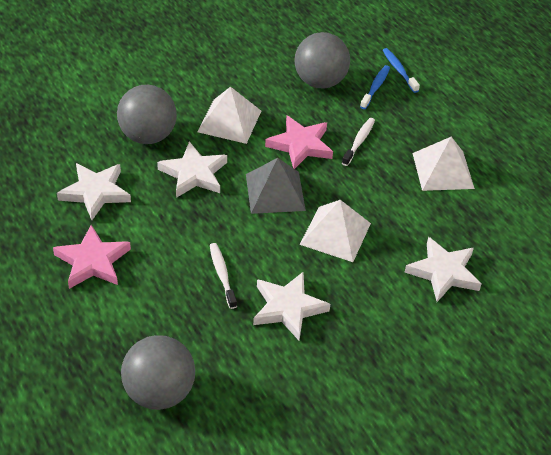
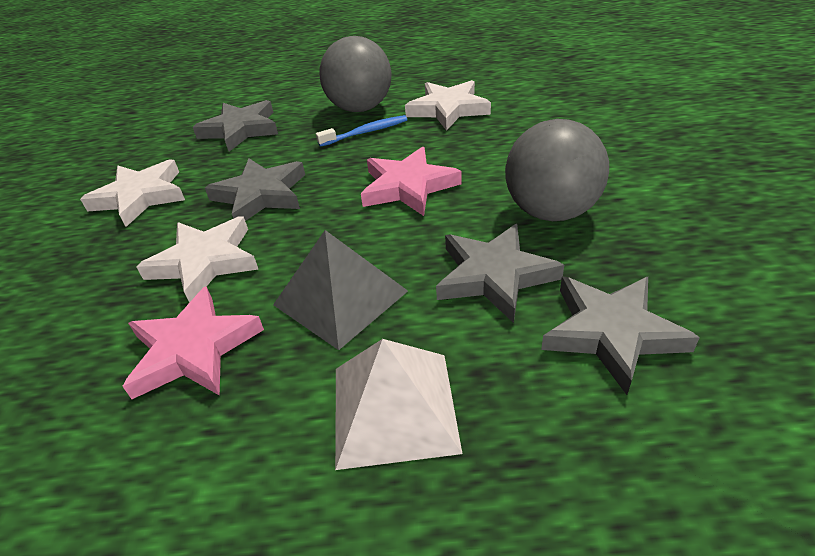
blue toothbrush: [360,65,390,109] [383,48,420,93] = 2 -> [316,115,407,147] = 1
grey ball: [117,85,177,144] [121,335,195,410] [295,32,350,88] = 3 -> [319,36,392,112] [505,119,609,221] = 2
grey star: none = 0 -> [193,100,278,152] [205,158,305,221] [436,224,564,323] [541,277,700,395] = 4
white pyramid: [198,86,261,144] [300,200,371,262] [413,137,475,191] = 3 -> [335,339,462,470] = 1
white star: [57,163,131,220] [157,141,227,198] [253,272,330,340] [404,237,481,302] = 4 -> [80,159,185,227] [136,217,259,303] [405,80,491,131] = 3
white toothbrush: [210,243,237,309] [342,118,375,166] = 2 -> none = 0

